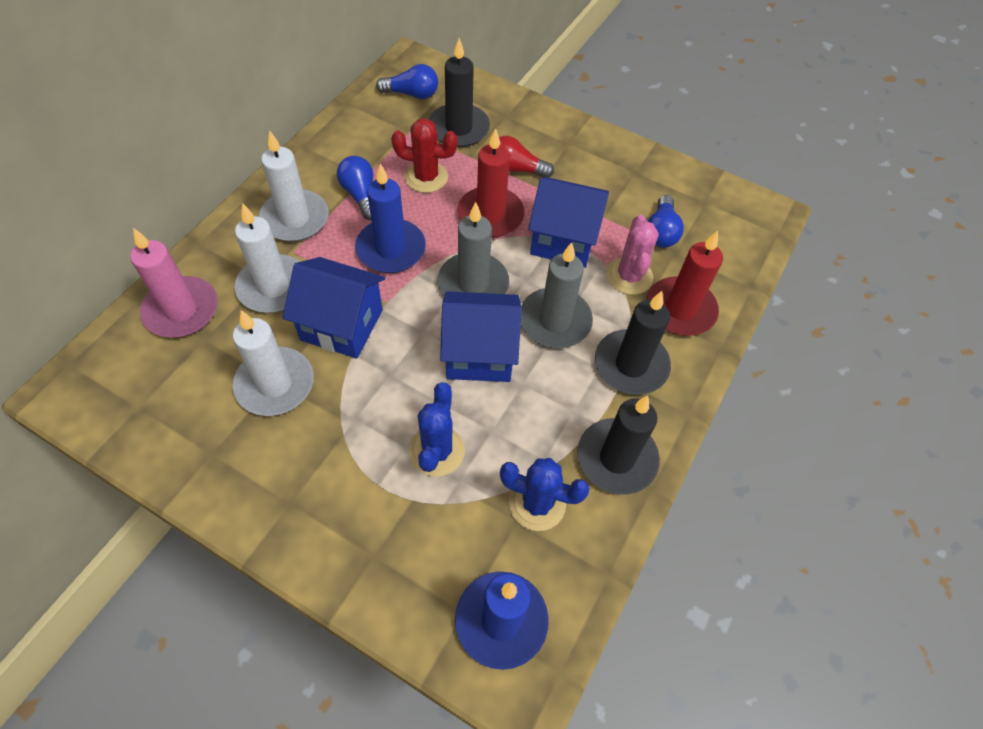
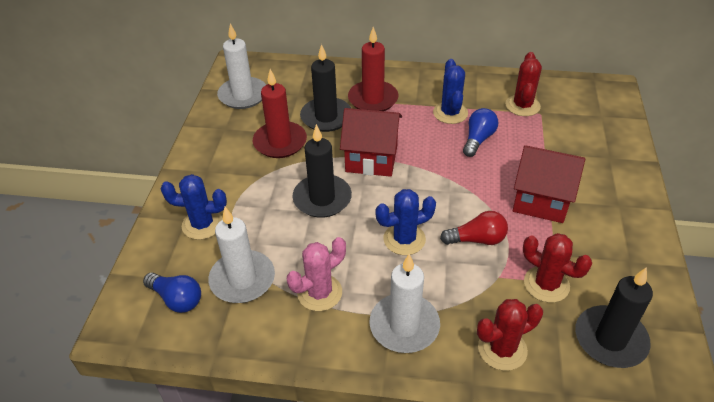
blue cactus: [409,382,465,477] [500,458,590,531] = 2 -> [161,174,227,240] [376,189,436,255] [433,59,468,124] = 3
blue candle: [355,164,426,273] [455,571,549,670] = 2 -> none = 0
blue house: [282,257,385,359] [440,291,522,382] [528,177,609,267] = 3 -> none = 0
blue light bulb: [337,156,374,220] [376,64,438,99] [648,195,684,248] = 3 -> [143,272,201,313] [463,108,498,157] = 2
grey candle: [438,202,509,296] [521,242,593,348] = 2 -> none = 0
pink candle: [130,228,218,338] = 1 -> none = 0
red cactus: [391,118,458,193] = 1 -> [477,299,543,371] [505,52,542,116] [523,233,592,303] = 3
red house: none = 0 -> [340,108,402,177] [513,145,585,223] = 2

